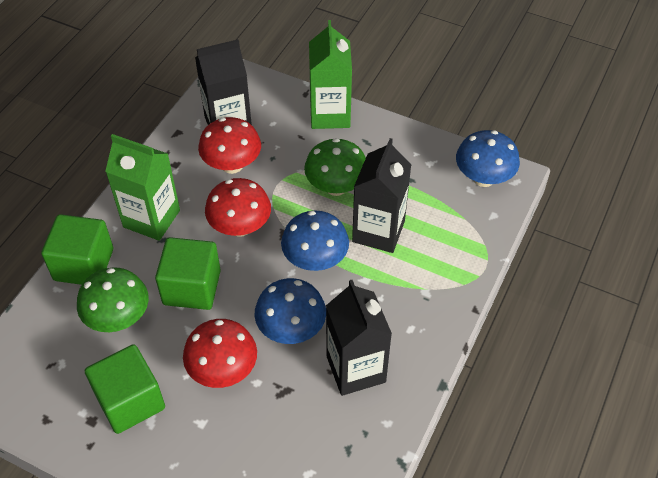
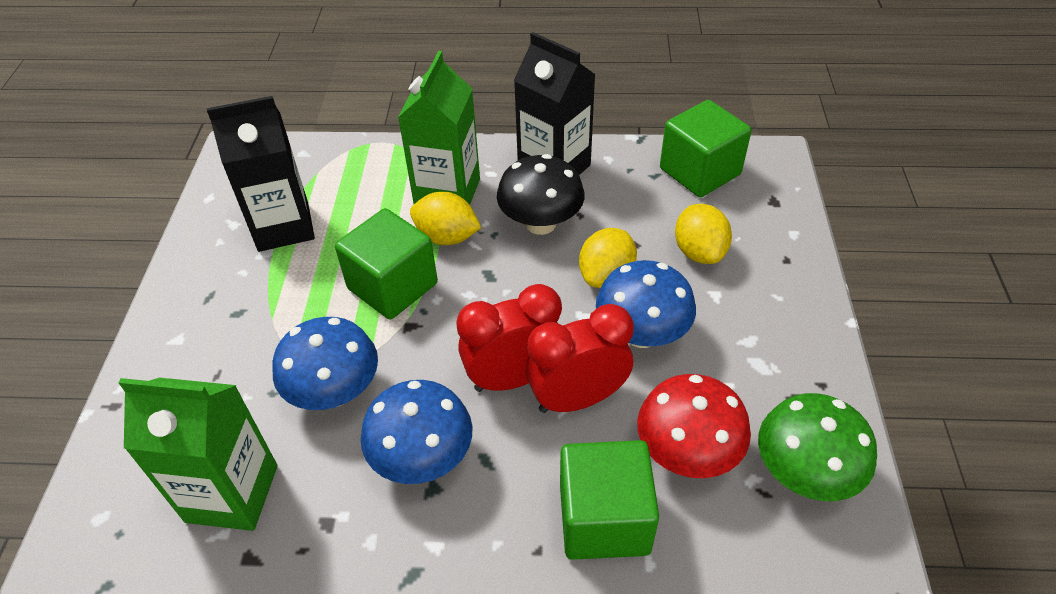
black carton: [195,39,252,125] [326,280,392,396] [352,138,411,253] = 3 -> [207,96,315,252] [514,32,596,175] = 2
black mushroom: none = 0 -> [497,154,585,235] = 1
green mushroom: [77,267,149,332] [304,138,366,196] = 2 -> [758,393,877,501] = 1
red clock: none = 0 -> [456,284,562,392] [526,304,634,413] = 2
red mushroom: [183,319,257,388] [198,117,261,174] [205,178,271,237] = 3 -> [637,374,751,478] = 1
yellow lemon: none = 0 -> [410,192,481,245] [579,228,637,288] [675,204,732,264] = 3

